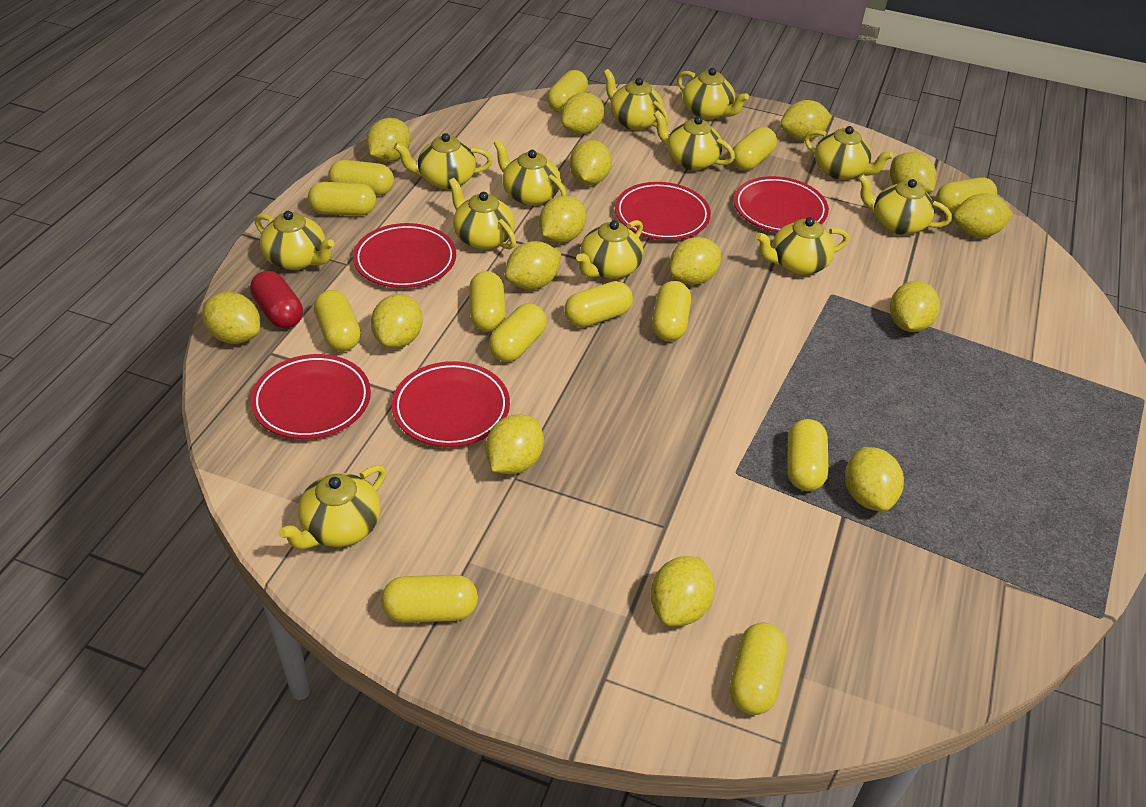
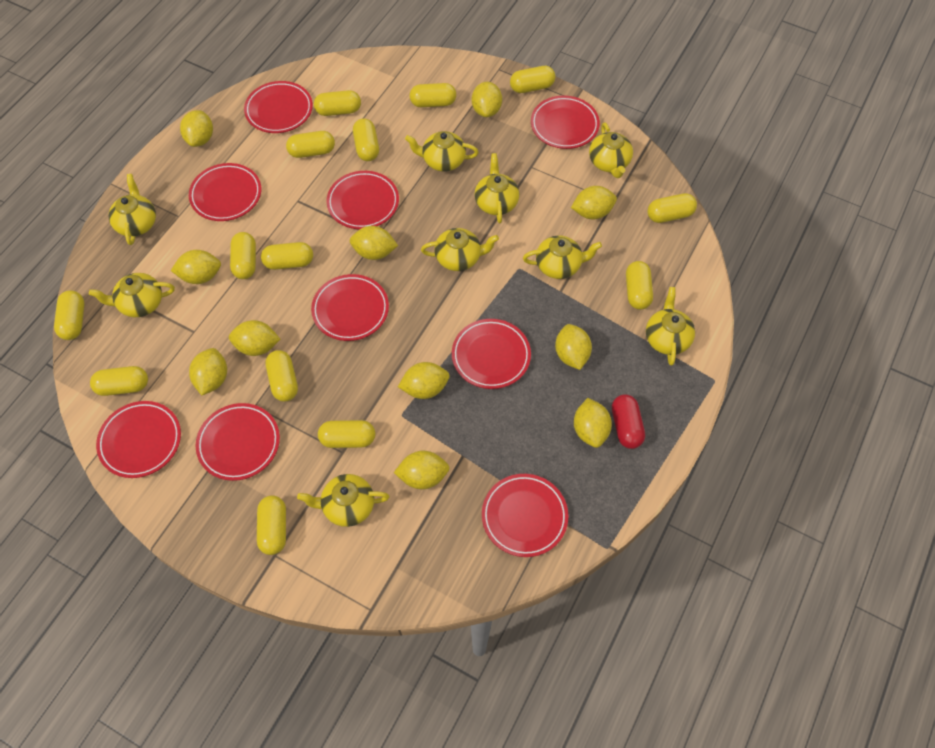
red plate: [251,354,371,439] [353,223,456,288] [392,361,510,447] [615,182,711,240] [734,176,829,232] = 5 -> [96,401,181,478] [189,163,261,221] [196,403,280,481] [244,81,313,133] [311,274,389,341] [326,171,399,229] [452,319,531,389] [482,474,568,557] [531,95,600,149] = 9
yellow capsule: [308,182,376,216] [314,290,361,351] [328,160,394,195] [381,575,478,623] [469,271,506,332] [489,303,547,362] [547,70,588,113] [564,281,633,328] [652,281,691,341] [730,623,787,715] [733,127,777,170] [787,419,829,491] [936,177,997,213] = 13 -> [54,290,84,340] [90,366,148,396] [230,232,256,279] [257,495,286,555] [261,242,313,270] [265,350,298,402] [286,131,335,158] [314,90,361,116] [318,420,375,448] [353,119,379,161] [409,83,456,107] [510,66,555,93] [626,261,653,310] [647,193,697,223] = 14
yellow lemon: [202,292,260,344] [366,118,411,162] [371,294,423,348] [485,414,544,474] [505,241,561,290] [539,196,586,243] [561,93,604,134] [570,140,612,185] [651,556,715,626] [669,237,721,285] [780,100,832,141] [845,447,904,511] [890,152,937,193] [890,281,940,332] [953,193,1013,237] = 15 -> [171,250,221,284] [180,110,213,147] [189,348,227,395] [229,320,280,356] [350,226,398,260] [394,451,450,489] [398,362,450,399] [472,82,502,117] [555,324,592,370] [571,186,617,219] [574,398,612,448] = 11
yellow teapot: [255,211,334,270] [278,465,386,549] [394,133,493,189] [448,178,516,250] [494,139,567,206] [576,220,643,279] [603,69,669,130] [653,111,735,170] [677,68,749,120] [756,217,849,275] [804,126,893,180] [858,174,952,235] = 12 -> [89,273,175,317] [109,174,156,245] [297,474,390,527] [405,131,479,172] [421,228,499,271] [475,153,519,223] [523,235,602,279] [589,122,633,178] [646,287,695,366] = 9

